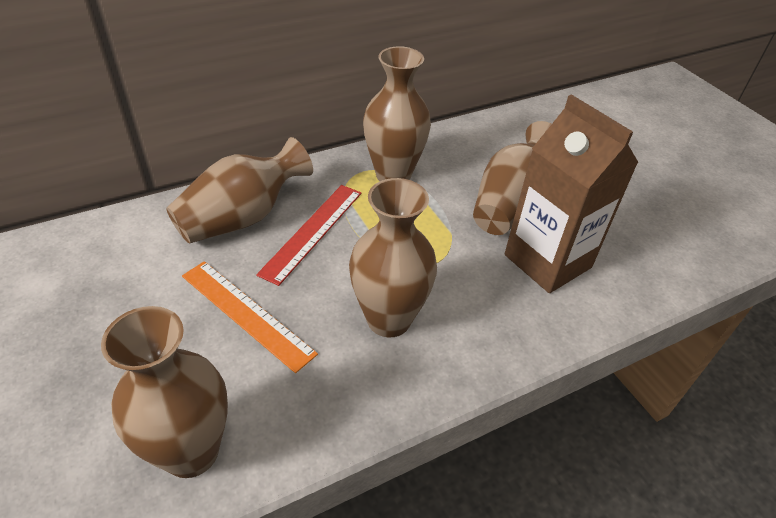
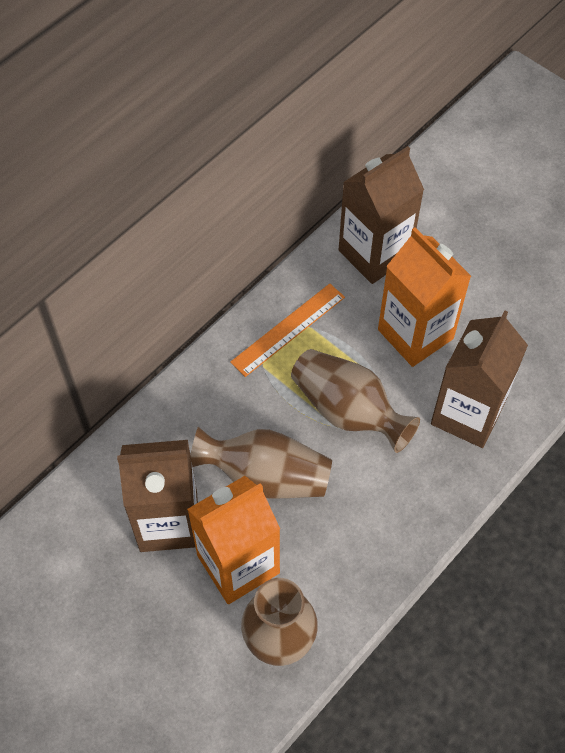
brown carton: [505,94,639,293] = 1 -> [117,440,198,552] [339,146,424,284] [431,310,528,448] = 3
brown vase: [101,306,228,478] [166,137,313,243] [349,178,437,338] [363,46,431,181] [473,121,551,235] = 5 -> [190,427,332,499] [241,578,318,666] [291,349,420,453] = 3
orange carton: none = 0 -> [187,476,280,604] [378,228,471,367] = 2
red ruler: [256,185,362,286] = 1 -> none = 0

